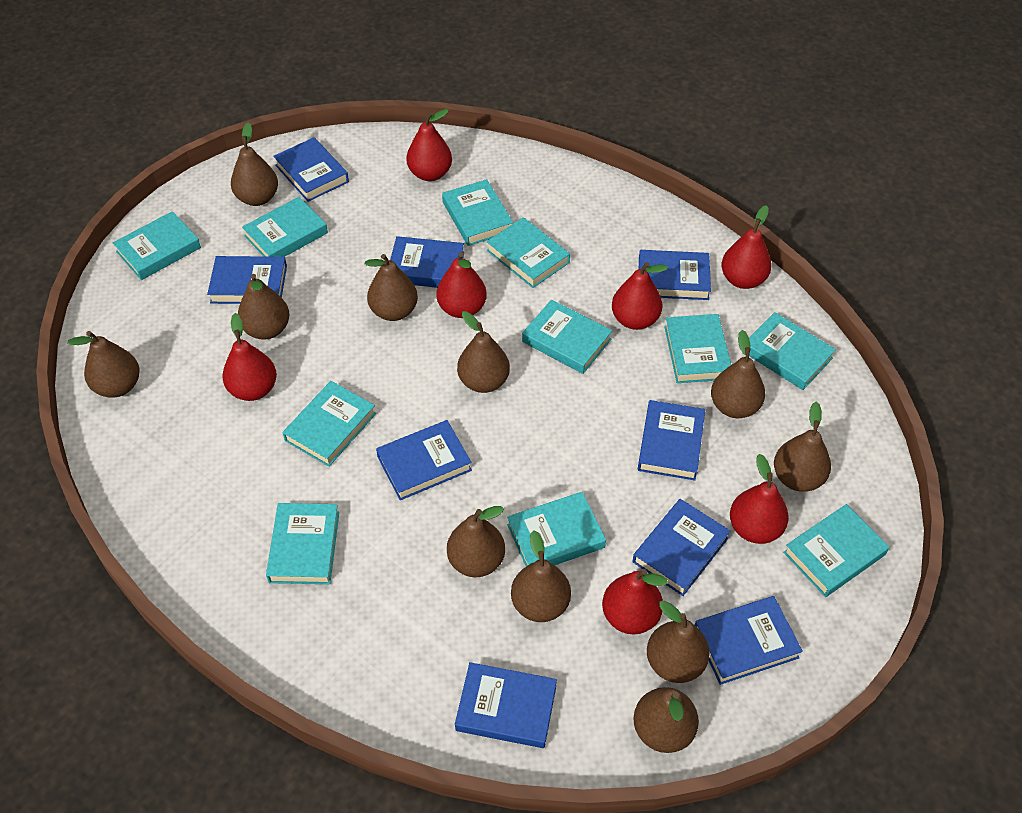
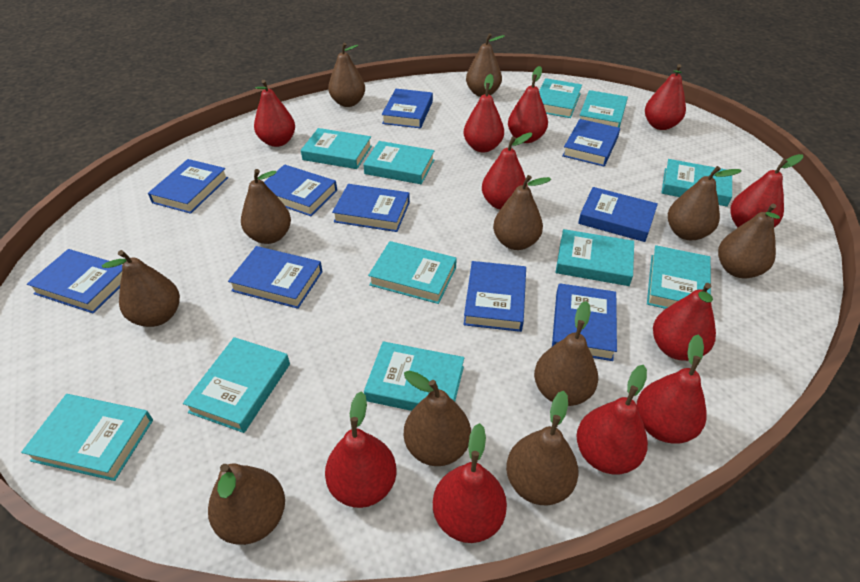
blue book: [207,256,287,304] [273,137,349,202] [376,420,472,500] [390,236,464,288] [455,662,557,748] [633,499,730,596] [638,400,705,480] [639,250,711,300] [695,596,803,685] = 9 -> [27,249,122,314] [148,159,228,214] [228,246,323,309] [264,165,337,216] [332,184,410,232] [382,89,433,128] [463,261,526,332] [552,283,617,361] [562,119,620,166] [578,187,658,242] = 10
red pear: [223,313,277,401] [406,109,452,181] [436,252,487,318] [602,569,668,634] [612,262,668,330] [721,205,772,289] [730,454,789,544] = 7 -> [254,80,295,147] [325,391,396,508] [433,423,507,543] [464,74,504,153] [482,133,532,210] [508,66,548,143] [576,365,648,475] [637,335,707,444] [645,64,686,130] [653,283,716,361] [730,154,803,227] = 11

